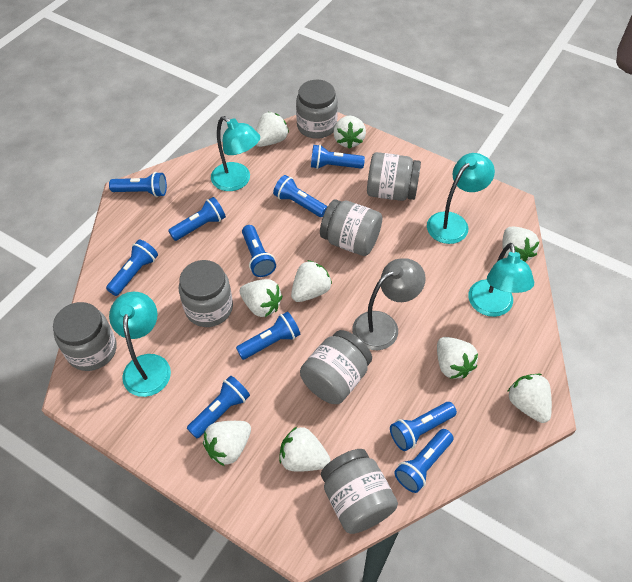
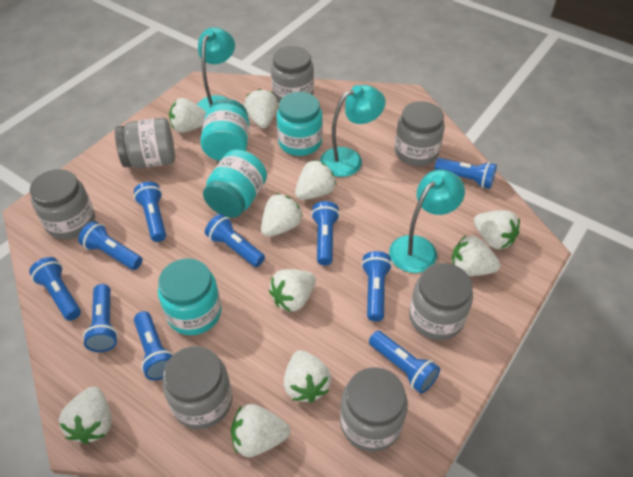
grey lamp: [352,258,426,350] = 1 -> none = 0
turquoise jar: none = 0 -> [158,258,222,335] [200,99,250,161] [203,149,267,218] [276,92,323,156] = 4
turquoise lamp: [109,292,171,397] [211,116,260,191] [427,153,495,244] [468,243,534,317] = 4 -> [197,27,235,112] [320,85,385,177] [389,169,465,273] = 3
white strawberry: [203,421,251,466] [240,279,282,317] [256,112,289,147] [279,427,330,472] [291,260,332,302] [333,115,366,149] [437,337,478,379] [502,227,540,262] [507,374,552,423] = 9 -> [59,386,112,444] [169,98,207,133] [231,404,290,457] [244,89,278,128] [261,193,303,237] [269,269,316,312] [284,350,331,403] [295,160,336,200] [451,235,500,276] [474,210,520,249] = 10

